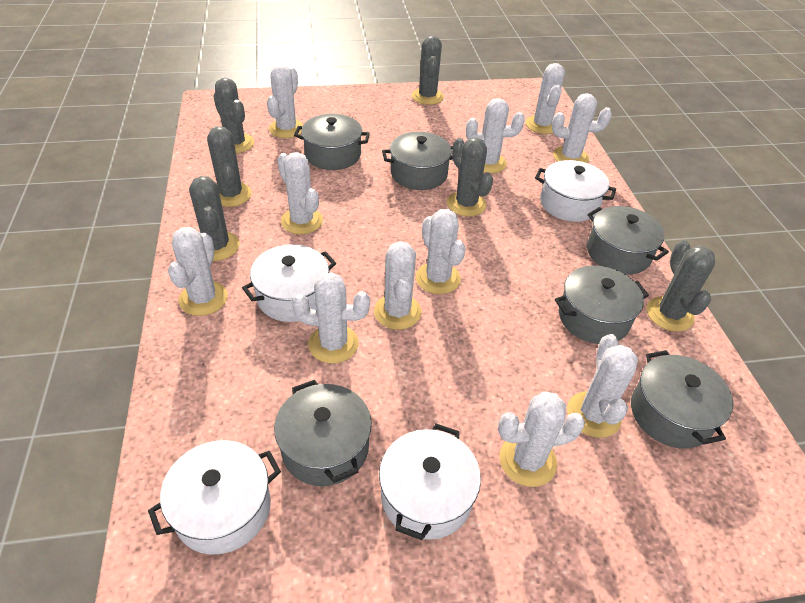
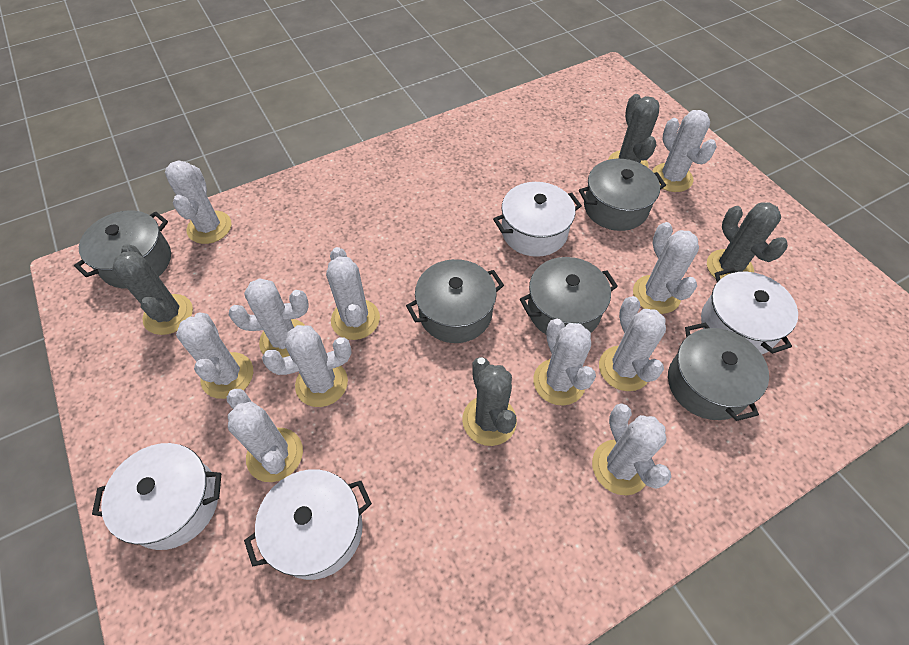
grey cactus: [189,176,239,261] [207,126,252,207] [213,78,254,153] [412,36,444,105] [447,137,493,217] [647,240,715,332] = 6 -> [112,244,193,335] [462,357,517,446] [608,94,659,167] [707,202,788,279] = 4
grey pot: [274,380,372,486] [294,114,370,170] [382,132,453,190] [555,266,649,344] [587,206,669,275] [631,350,733,449] = 6 -> [74,210,171,289] [406,259,504,343] [520,257,618,334] [579,159,666,231] [668,322,769,421] = 5

